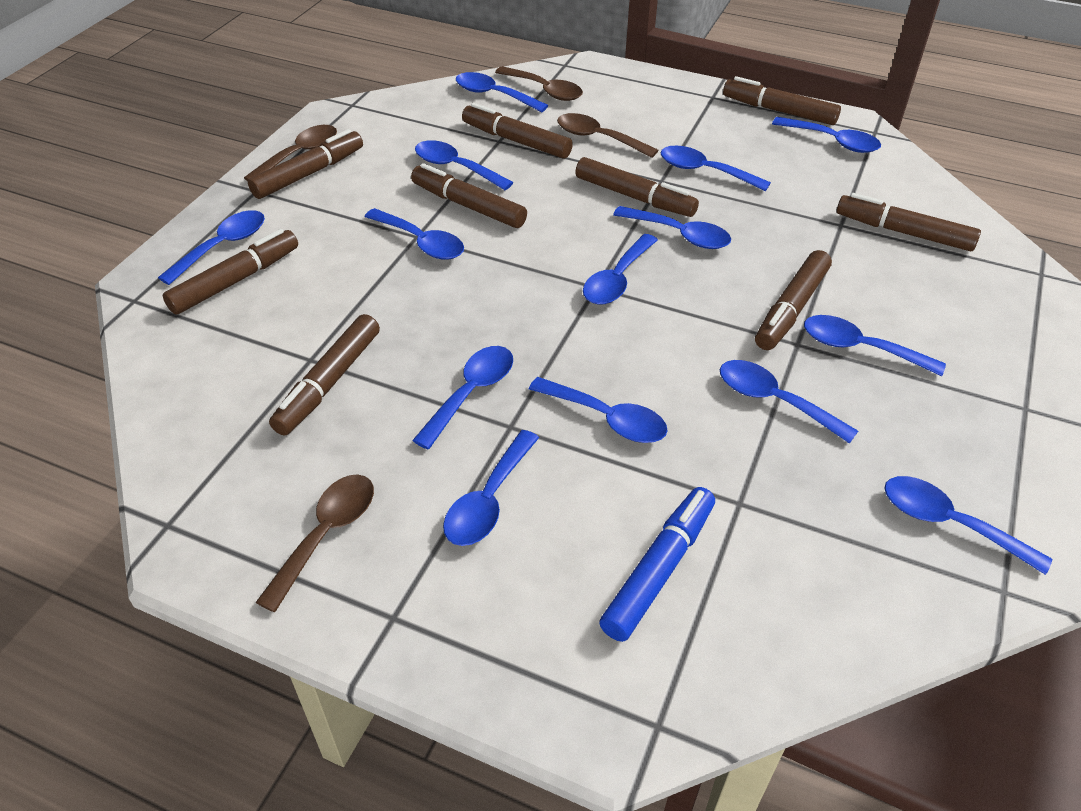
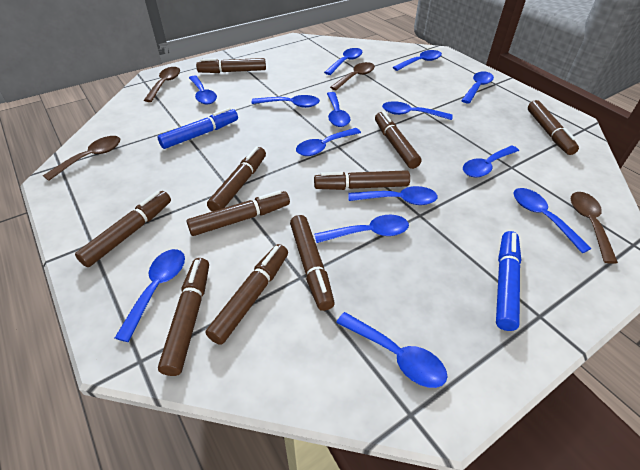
blue marker: [599,487,715,642] = 1 -> [157,108,238,149] [496,231,521,331] = 2
brown marker: [163,229,298,315] [248,129,363,199] [269,314,380,435] [411,163,527,228] [462,103,573,159] [575,157,699,217] [723,76,841,125] [755,250,832,350] [836,193,981,252] = 9 -> [75,191,171,267] [158,258,209,376] [186,190,290,236] [196,58,266,73] [205,244,288,345] [207,146,266,212] [290,215,335,311] [314,170,410,190] [375,111,421,169] [528,100,579,155] = 10

